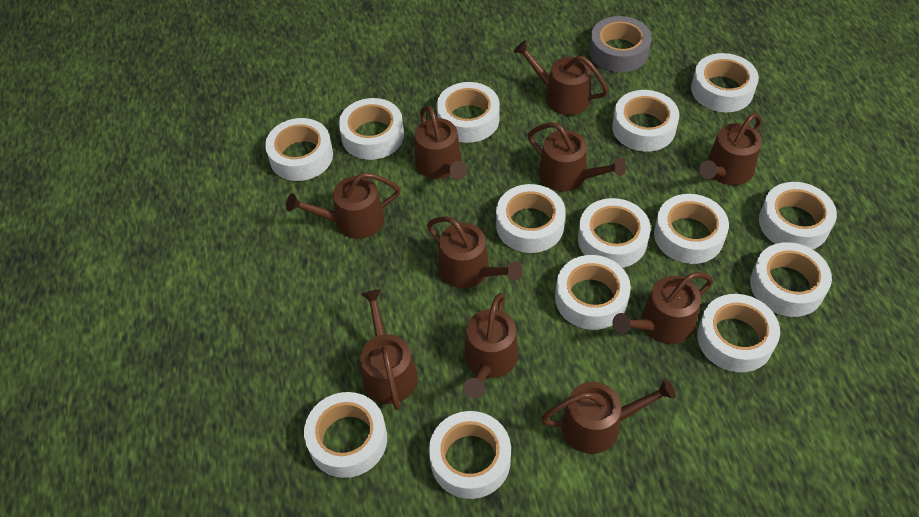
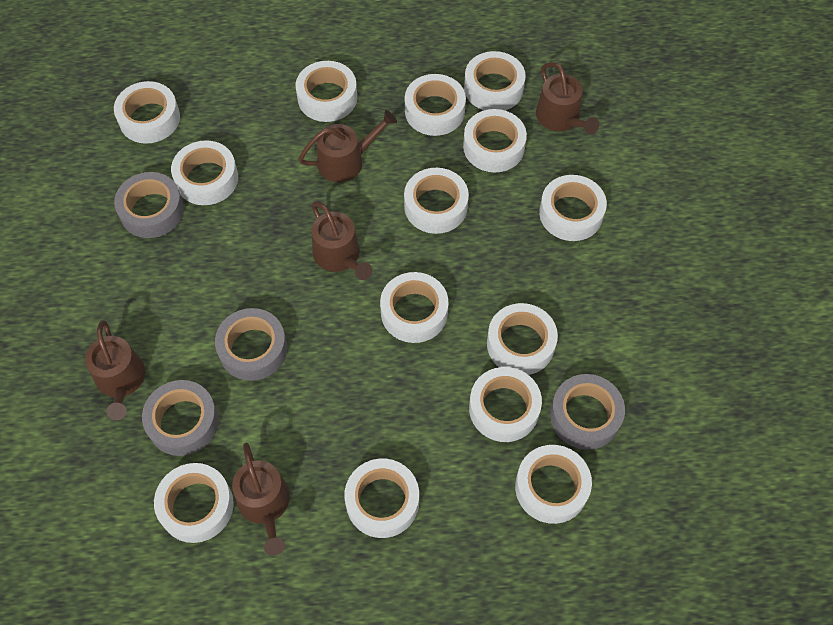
brown watering can: [286,172,400,239] [360,289,418,410] [415,106,467,179] [427,216,522,288] [464,293,519,398] [514,40,609,115] [528,123,626,192] [541,379,676,454] [613,272,713,344] [699,113,762,185] = 10 -> [85,320,145,420] [232,443,290,556] [299,110,397,183] [311,202,372,280] [536,62,599,134] = 5
grey tape: [590,16,652,72] = 1 -> [114,172,184,238] [142,380,219,456] [215,308,287,381] [550,374,625,450] = 4

